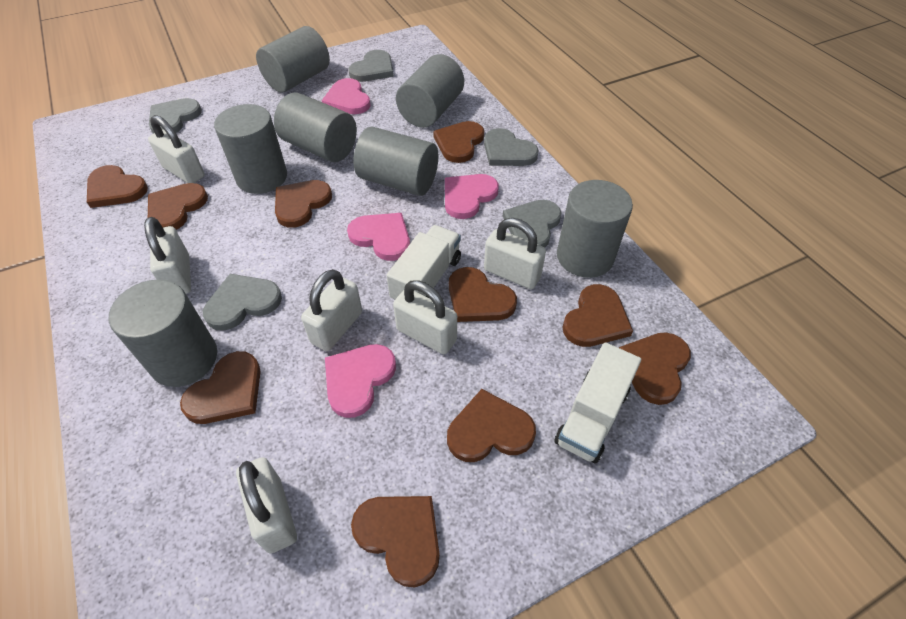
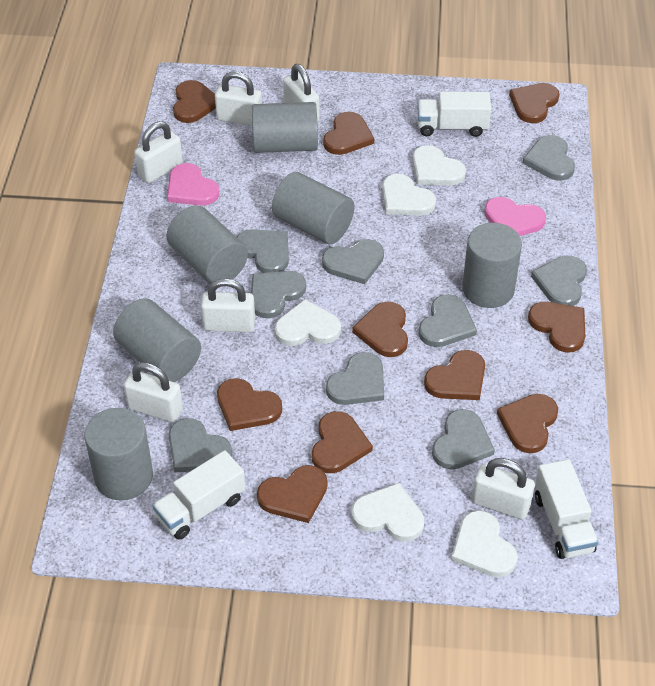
grey cylinder: [109,279,217,387] [214,104,287,194] [256,26,330,93] [274,92,357,162] [353,126,438,196] [396,54,464,128] [557,180,633,278] = 7 -> [84,408,153,500] [113,298,201,382] [167,205,248,284] [252,102,318,153] [272,172,355,244] [462,223,522,308] = 6
grey heart: [149,98,202,134] [203,274,282,331] [349,50,394,82] [484,128,539,166] [503,200,561,248] = 5 -> [169,418,232,472] [237,229,289,273] [251,271,306,318] [322,239,384,284] [326,352,384,405] [419,294,477,347] [432,409,495,470] [523,135,575,181] [531,256,587,306] = 9
pink heart: [321,78,371,114] [325,344,396,418] [347,213,410,261] [445,174,499,219] = 4 -> [167,163,219,206] [484,197,546,236] = 2
white heart: none = 0 -> [274,299,341,346] [351,483,424,541] [382,174,436,216] [412,145,466,185] [451,510,517,577] = 5
white truck: [386,225,461,301] [554,342,641,464] = 2 -> [152,450,245,540] [417,92,491,137] [535,459,599,559] = 3

